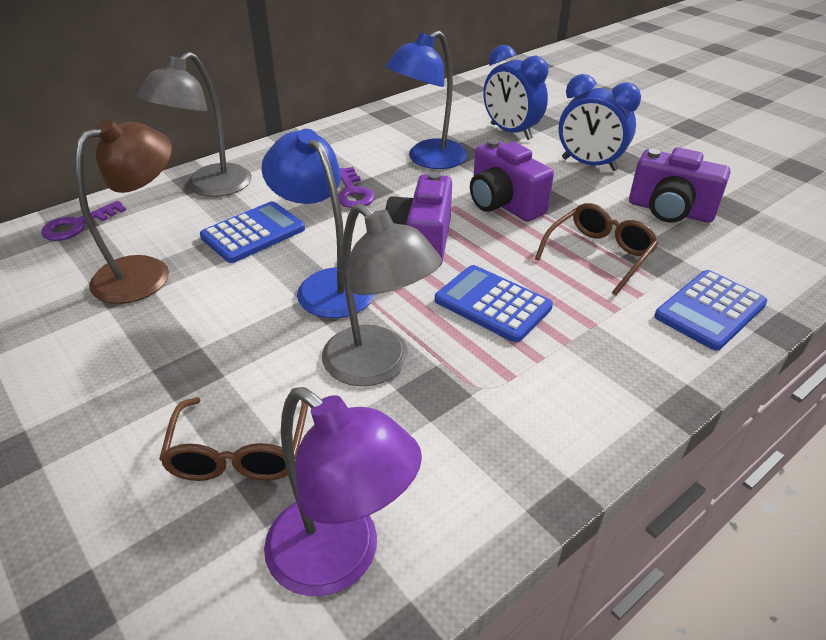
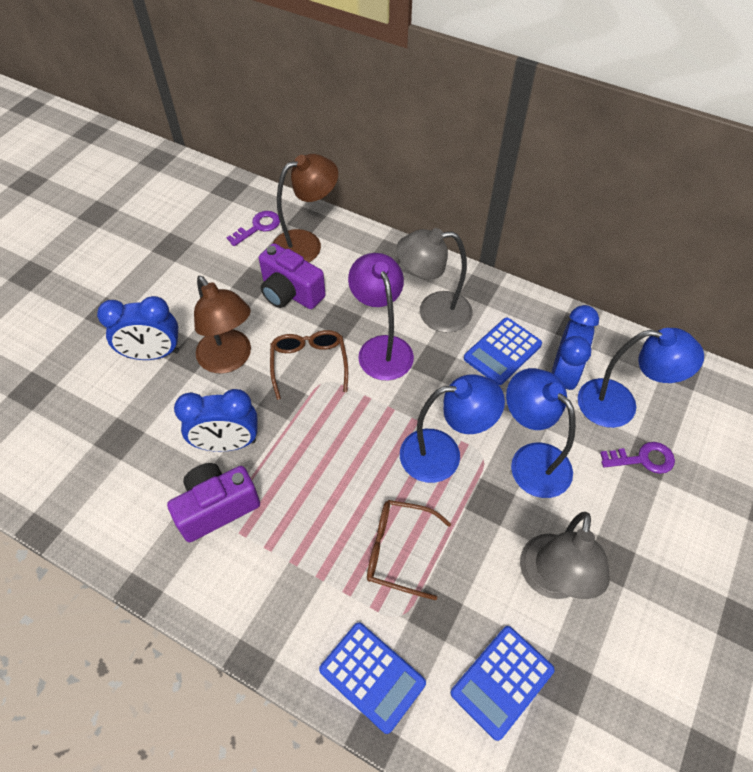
blue clock: [483,45,548,140] [558,74,641,171] = 2 -> [97,296,179,360] [174,389,257,452] [551,305,599,390] = 3
blue lamp: [261,129,375,318] [385,30,468,169] = 2 -> [400,374,505,483] [506,368,576,498] [577,328,704,428] = 3
brown lamp: [75,119,172,304] = 1 -> [194,275,251,373] [272,154,338,262] = 2
purple camera: [385,172,452,267] [470,139,554,222] [629,147,731,223] = 3 -> [167,463,260,542] [259,243,326,309] = 2

